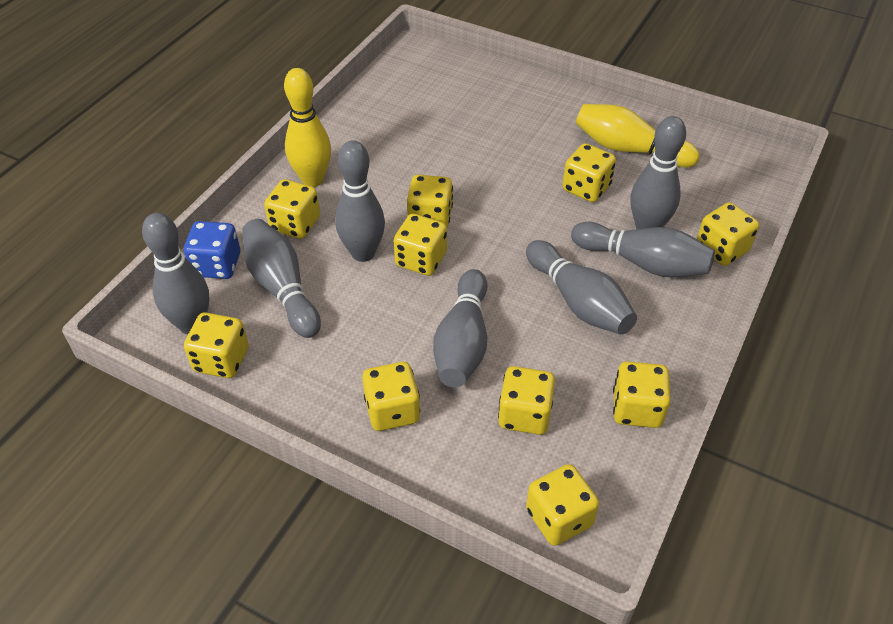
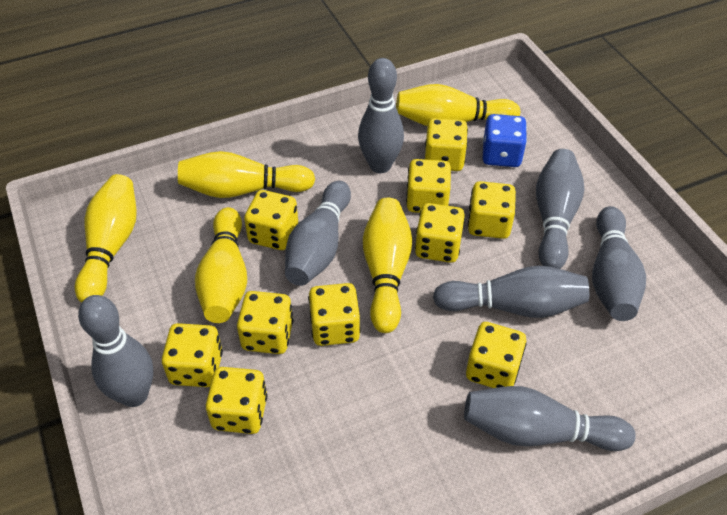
yellow bowling pin: [284,68,331,187] [576,104,700,168] = 2 -> [75,174,137,302] [178,151,315,198] [195,207,247,323] [363,198,412,333] [396,84,520,126] = 5

